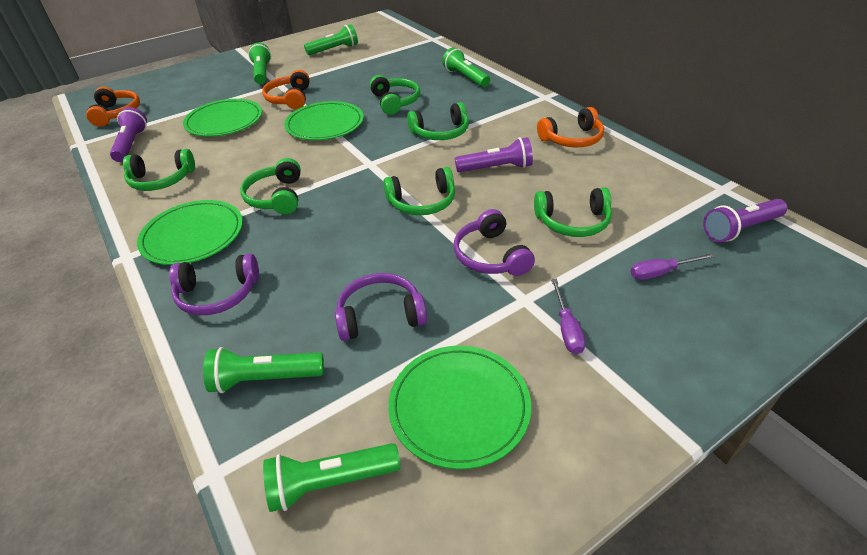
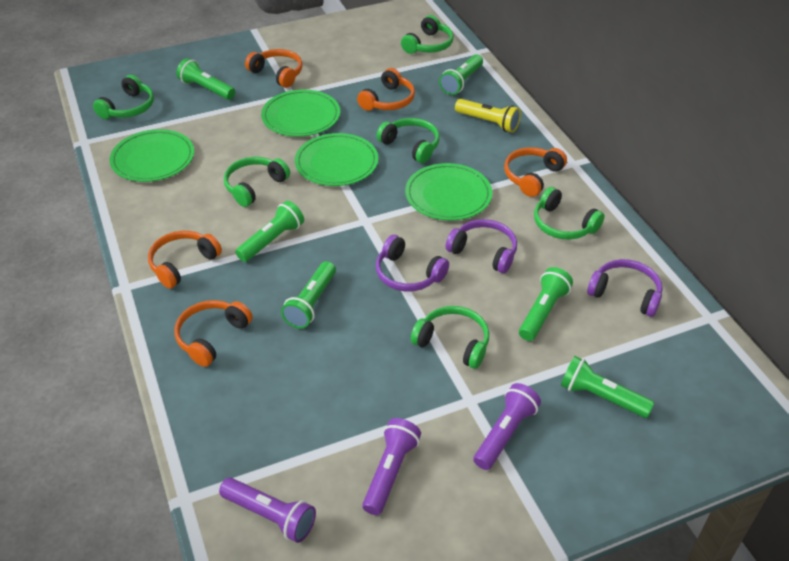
green flashlight: [203,347,324,393] [248,43,271,84] [263,443,400,512] [304,24,358,55] [442,47,490,87] = 5 -> [176,58,235,100] [235,201,304,262] [281,261,336,328] [439,54,483,95] [519,267,573,341] [561,356,654,418] = 6
orange headphones: [86,87,140,127] [262,70,310,109] [537,107,604,147] = 3 -> [148,231,222,289] [174,300,253,367] [245,49,303,88] [357,68,415,111] [504,147,567,197] = 5
purple screwdriver: [551,279,586,354] [630,253,716,280] = 2 -> none = 0
yellow flashlight: none = 0 -> [455,99,521,133] = 1

